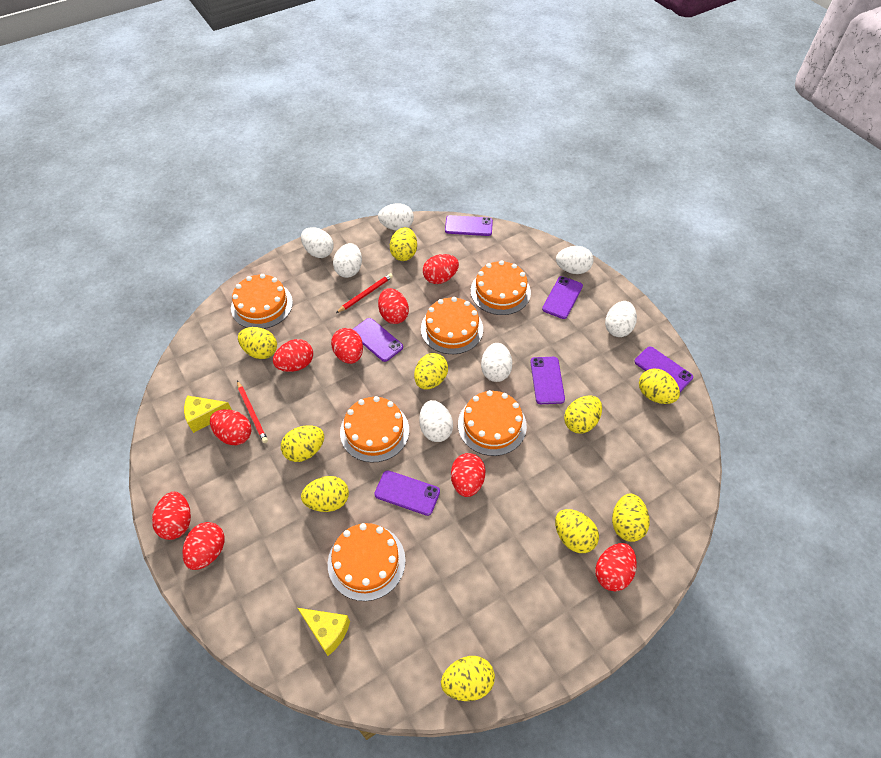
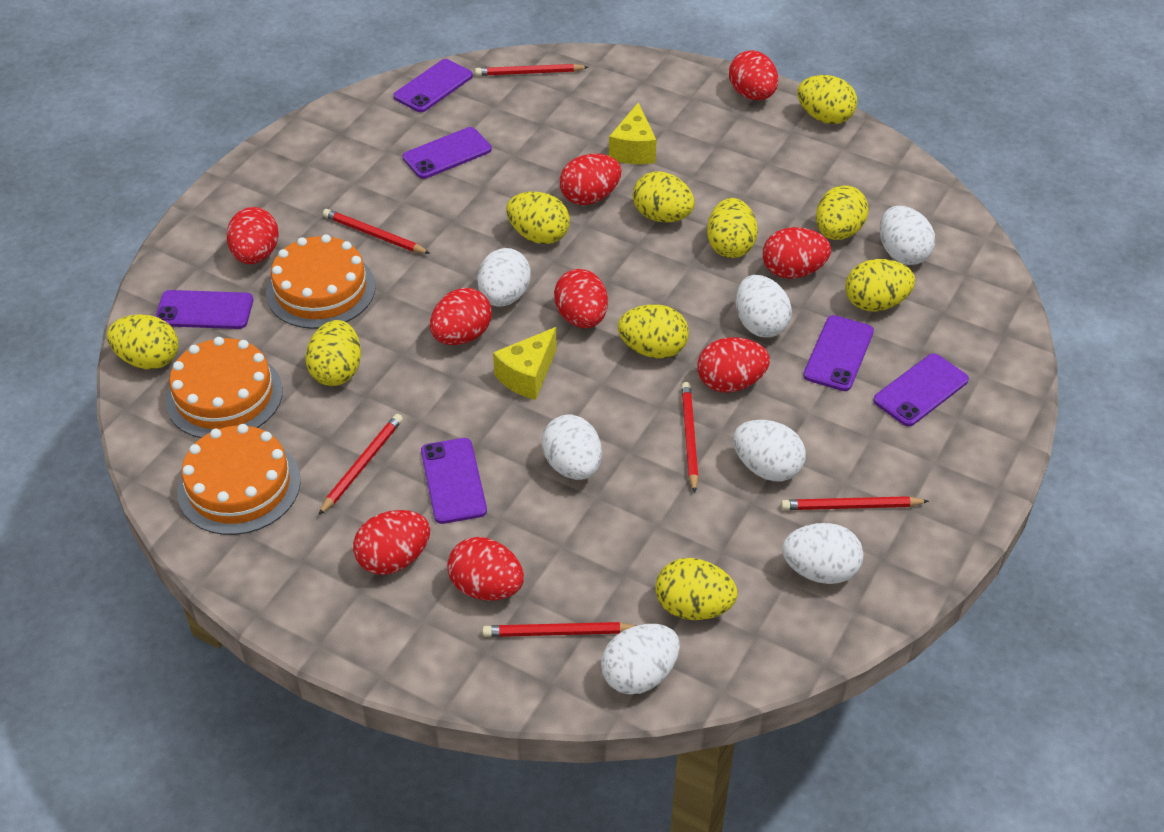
orange cake: [231,274,293,329] [328,523,406,601] [340,396,409,463] [421,297,483,354] [458,390,527,456] [471,260,531,315] = 6 -> [165,337,283,438] [177,424,301,535] [266,234,376,329] = 3
red pencil: [237,381,268,443] [336,273,393,313] = 2 -> [318,414,403,515] [323,209,430,254] [475,64,588,76] [483,622,636,637] [681,382,699,493] [781,496,929,510] = 6

